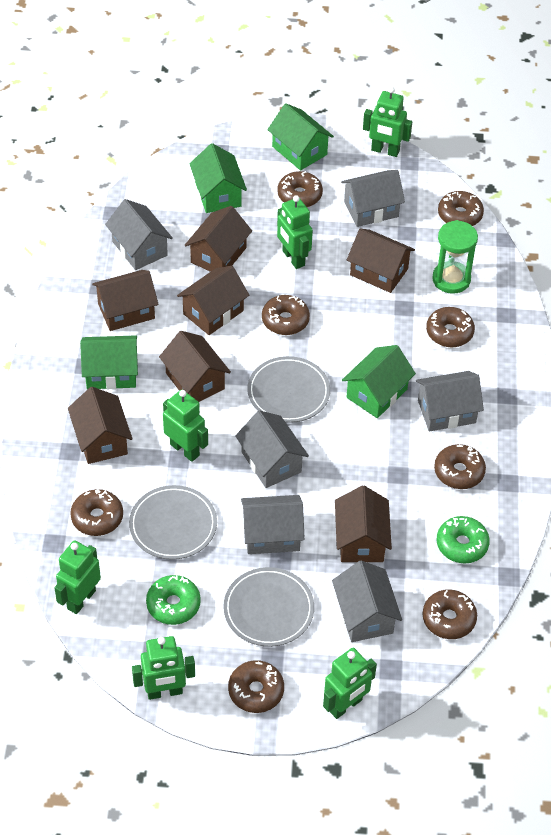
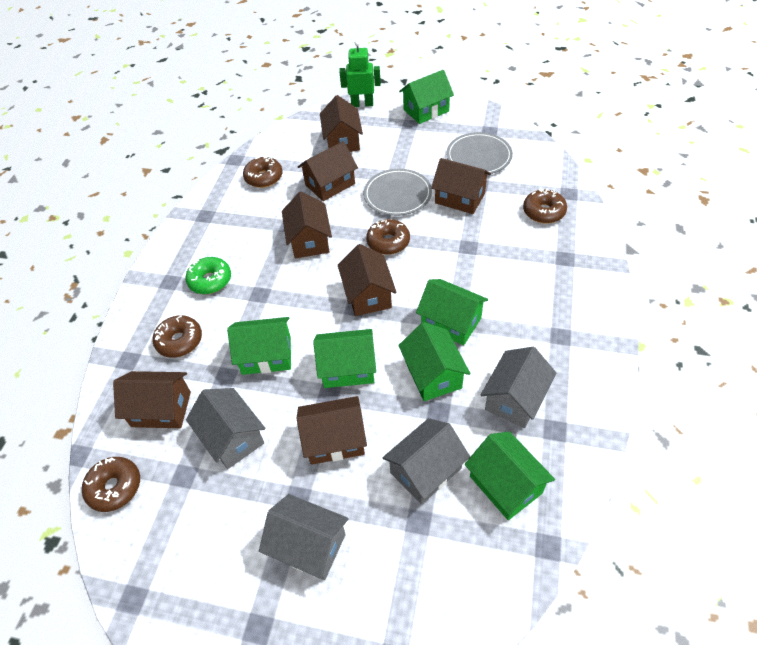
brown donut: [70,489,123,536] [228,660,284,713] [262,295,310,335] [277,171,323,207] [423,589,477,639] [426,307,475,347] [434,444,486,489] [438,191,484,226] = 8 -> [82,457,140,512] [153,315,202,358] [243,156,283,188] [366,219,410,255] [523,189,567,223] = 5
green donut: [146,575,201,625] [437,516,490,563] = 2 -> [185,257,231,294] = 1
green hourglass: [432,220,478,294] = 1 -> none = 0
green house: [80,335,138,389] [189,143,247,213] [267,103,334,171] [342,345,416,418] = 4 -> [227,317,291,375] [313,329,376,388] [398,322,471,401] [399,70,454,124] [416,279,488,345] [465,431,555,520] = 6
green robot: [55,540,101,614] [132,636,195,700] [163,390,208,462] [277,195,313,269] [323,648,377,719] [363,87,412,157] = 6 -> [339,40,381,107] = 1
grey house: [105,199,173,270] [235,410,309,488] [241,495,305,554] [332,560,402,642] [341,170,405,227] [416,371,484,431] = 6 -> [186,388,265,469] [259,494,349,580] [382,418,470,505] [481,347,556,428] = 4
grey plate: [129,485,217,560] [223,567,314,647] [247,356,330,423] = 3 -> [364,169,432,216] [447,132,513,175] = 2

